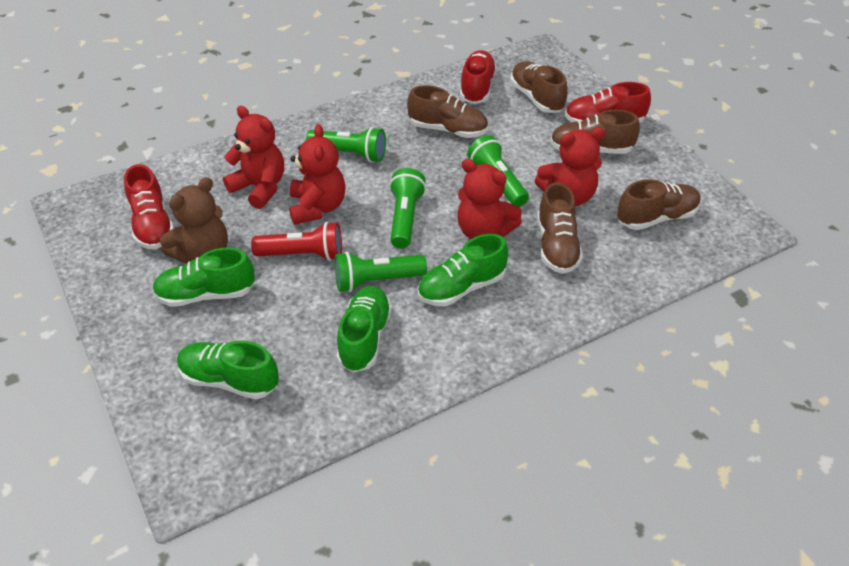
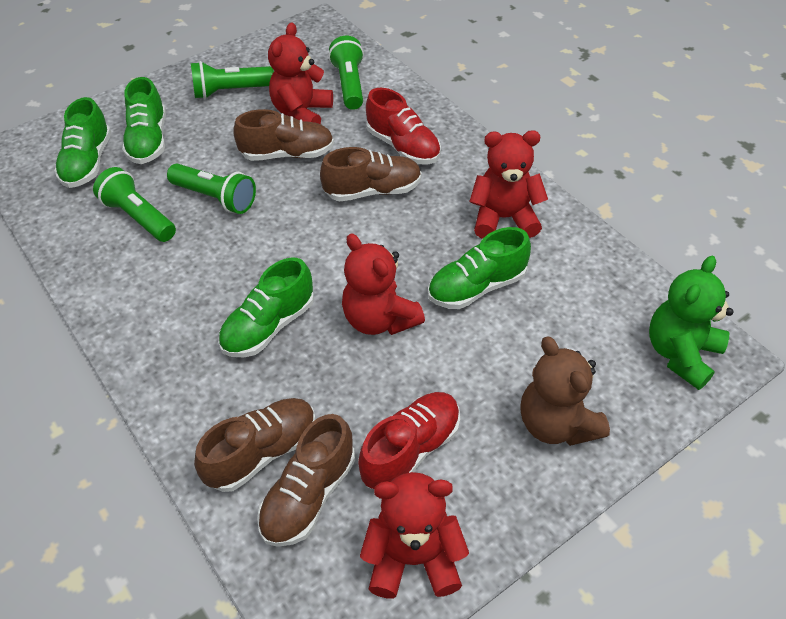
brown shoe: [407,85,488,138] [510,61,568,113] [537,182,583,274] [550,110,640,154] [617,179,701,230] = 5 -> [194,398,316,492] [233,109,334,161] [257,414,355,547] [320,147,422,201] = 4
green teddy bear: none = 0 -> [649,256,734,390] = 1
red flashlight: [251,222,342,261] = 1 -> none = 0
red shoe: [124,164,174,250] [460,50,497,104] [565,82,651,123] = 3 -> [358,392,460,489] [366,88,441,165] = 2

